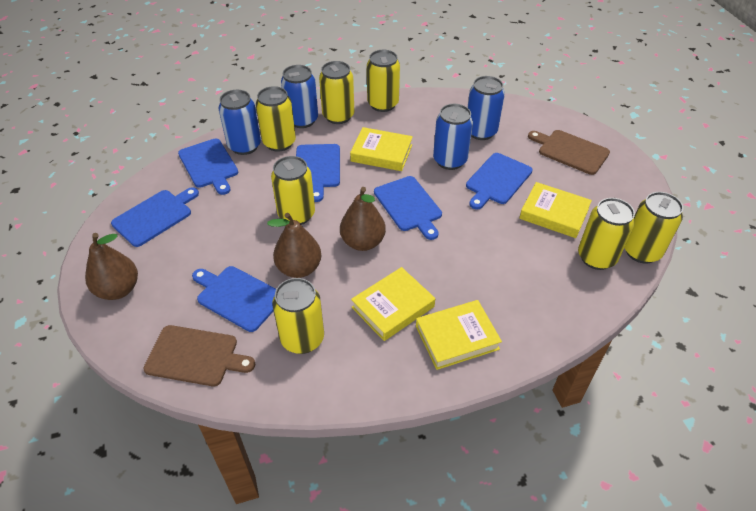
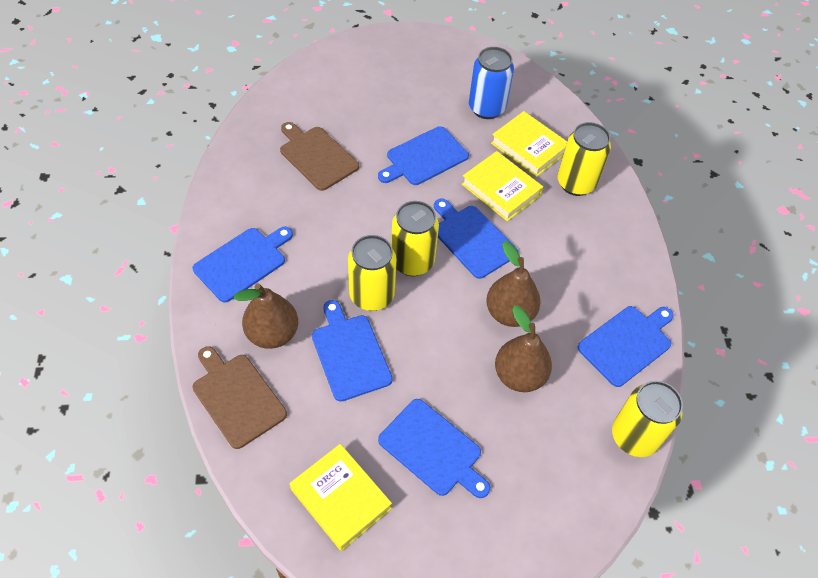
blue can: [219,90,261,155] [281,65,318,128] [433,104,473,170] [467,76,505,140] = 4 -> [469,47,514,119] = 1
yellow book: [350,127,413,171] [351,267,435,341] [416,300,502,370] [519,182,592,238] = 4 -> [290,444,392,551] [462,151,543,221] [491,111,567,177] = 3
yellow can: [256,86,296,152] [271,156,315,225] [272,278,324,354] [319,61,354,124] [367,50,400,112] [578,198,635,270] [625,192,683,264] = 7 -> [348,235,396,311] [391,201,439,276] [557,122,611,196] [612,381,683,457] = 4

